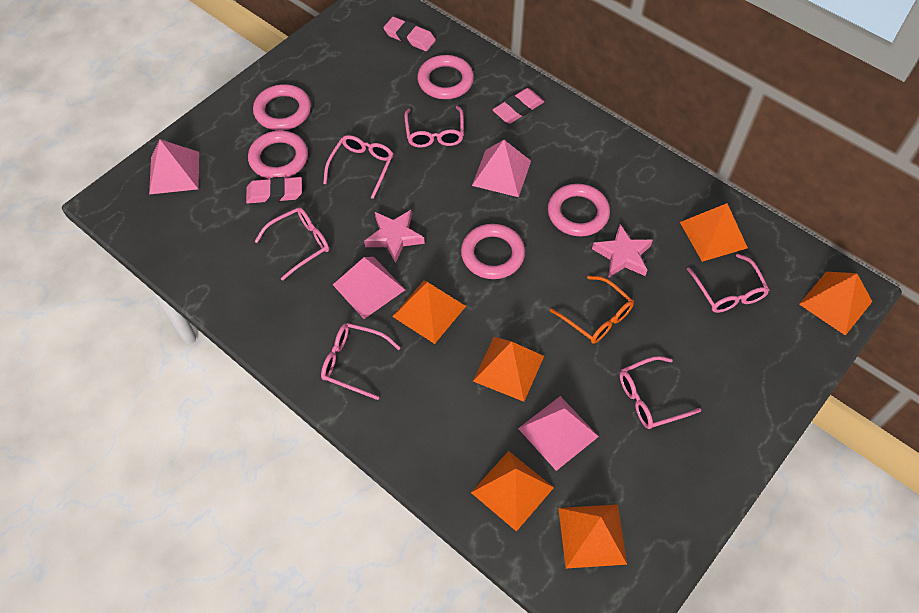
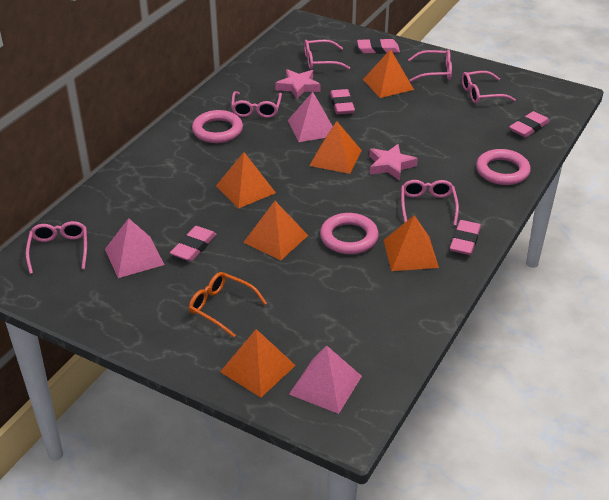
pink eraser: [246,177,302,203] [383,17,436,51] [493,88,544,124] = 3 -> [170,226,216,262] [330,89,355,114] [357,38,400,54] [450,220,481,255] [509,111,550,138] = 5
pink pyramid: [149,139,199,195] [333,257,405,319] [472,140,531,197] [518,396,599,471] = 4 -> [105,218,165,278] [288,92,333,142] [289,345,362,414] = 3
pink ring: [248,131,308,179] [253,84,311,131] [417,55,474,99] [461,224,525,279] [548,184,610,236] = 5 -> [192,110,243,143] [320,213,379,254] [476,149,531,185] = 3

